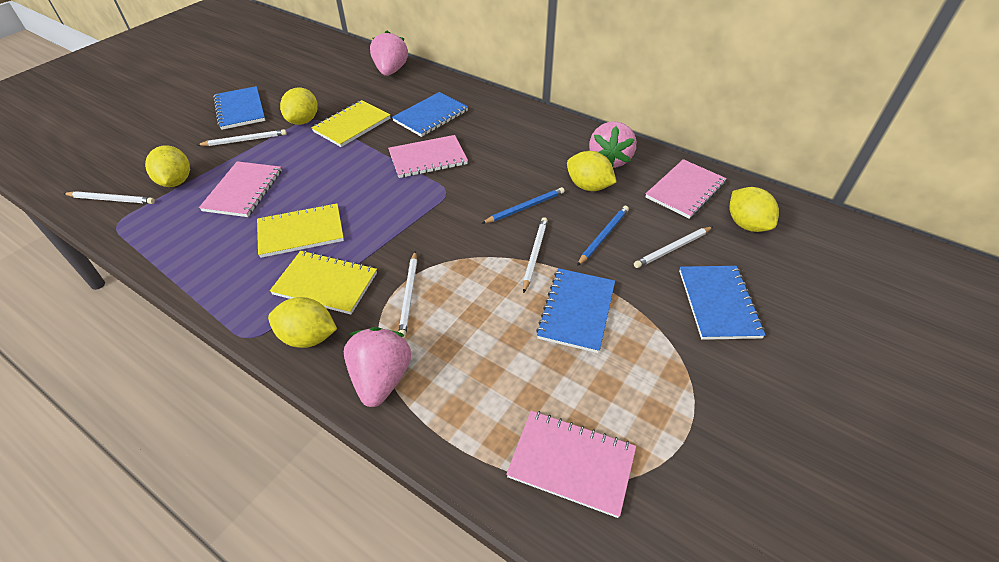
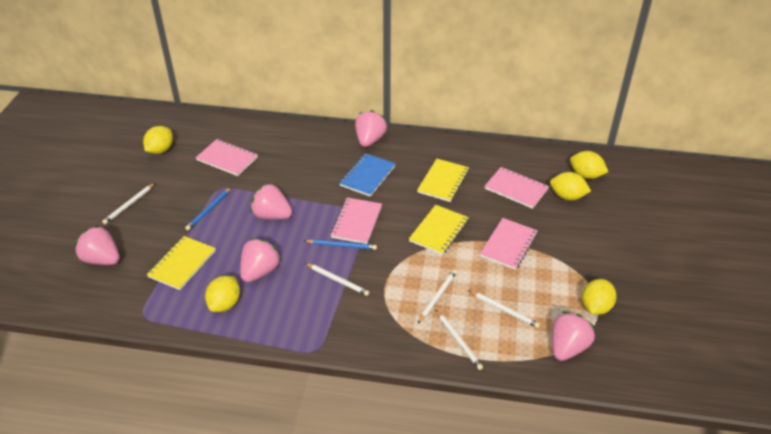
blue notebook: [213,86,265,130] [392,92,468,137] [536,268,615,353] [679,266,765,340] = 4 -> [339,153,396,197] = 1
pink strawberry: [344,327,411,407] [370,30,408,76] [589,121,636,168] = 3 -> [74,225,120,265] [240,238,281,282] [250,183,292,219] [355,110,387,147] [552,311,595,361] = 5

